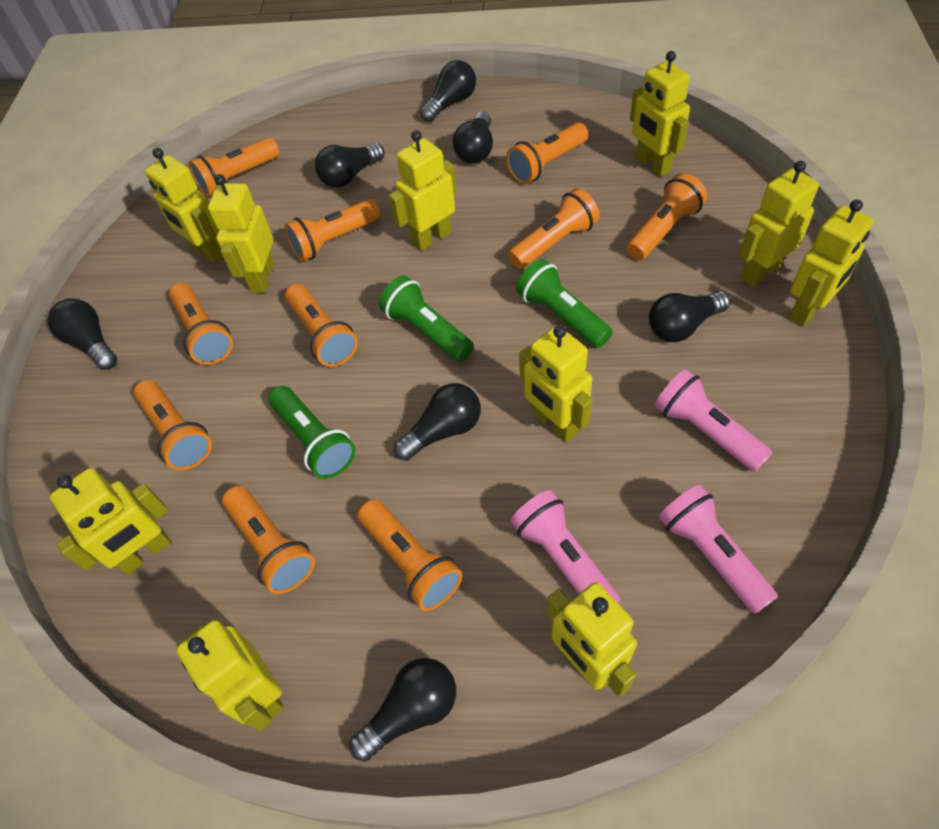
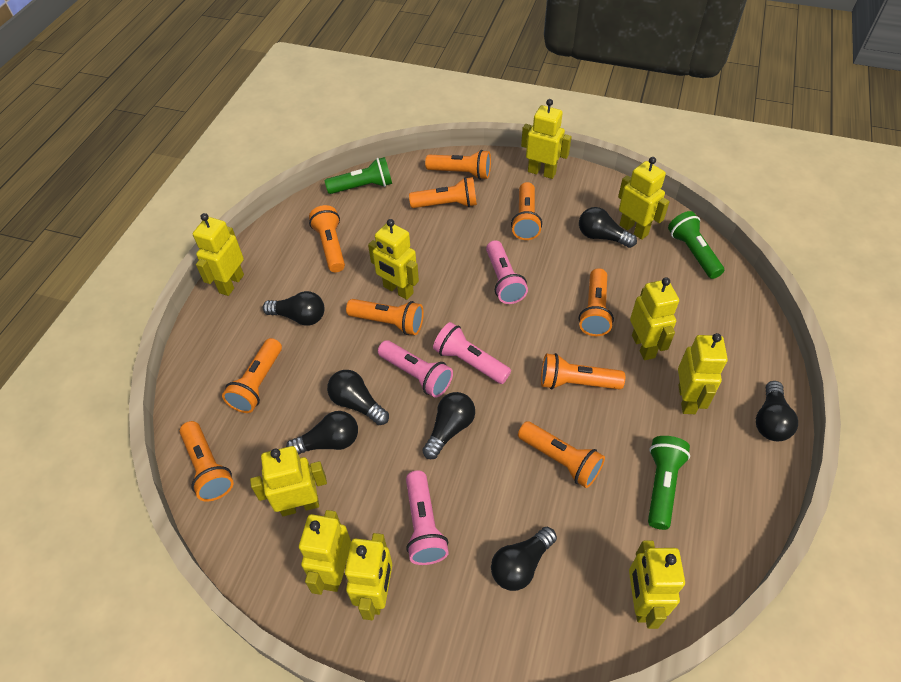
pink flashlight: [511,490,620,603] [655,369,772,472] [659,485,778,614] = 3 -> [378,340,453,398] [406,470,449,565] [433,322,511,384] [486,240,528,304] = 4

